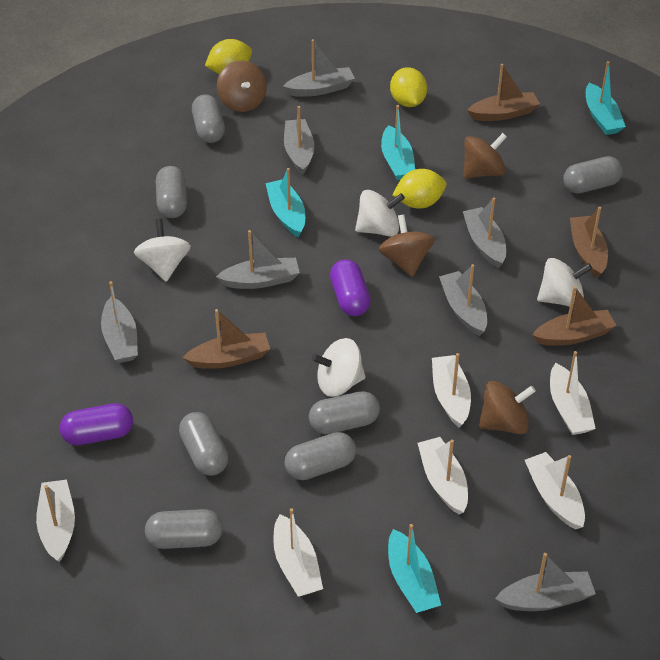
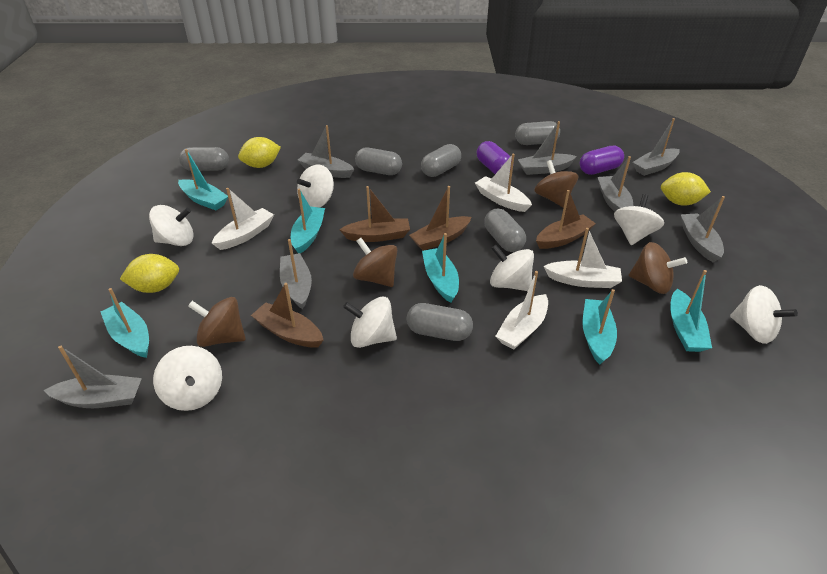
grey capsule: [145,509,223,549] [156,166,187,218] [179,412,229,475] [192,94,225,143] [284,432,356,480] [309,391,380,434] [563,156,623,194] = 7 -> [179,147,229,171] [355,148,402,175] [407,303,473,341] [421,144,461,177] [484,208,526,252] [515,121,560,145] = 6
turquoise boat: [265,168,305,237] [381,105,415,181] [388,524,441,613] [586,61,626,135] = 4 -> [101,288,149,358] [178,149,228,210] [291,189,325,253] [422,233,459,303] [583,289,617,365] [670,270,712,352] = 6
white boat: [36,480,75,562] [273,508,323,597] [418,437,468,515] [432,353,471,428] [525,452,585,529] [550,351,596,435] = 6 -> [212,188,274,250] [475,154,532,212] [495,271,548,350] [543,228,622,288] = 4
white spinning top: [134,219,191,282] [312,338,366,397] [355,190,405,237] [537,258,592,307] = 4 -> [149,205,193,246] [153,346,222,411] [297,165,334,208] [343,297,397,348] [490,245,534,291] [614,194,664,245] [730,285,798,344] = 7

